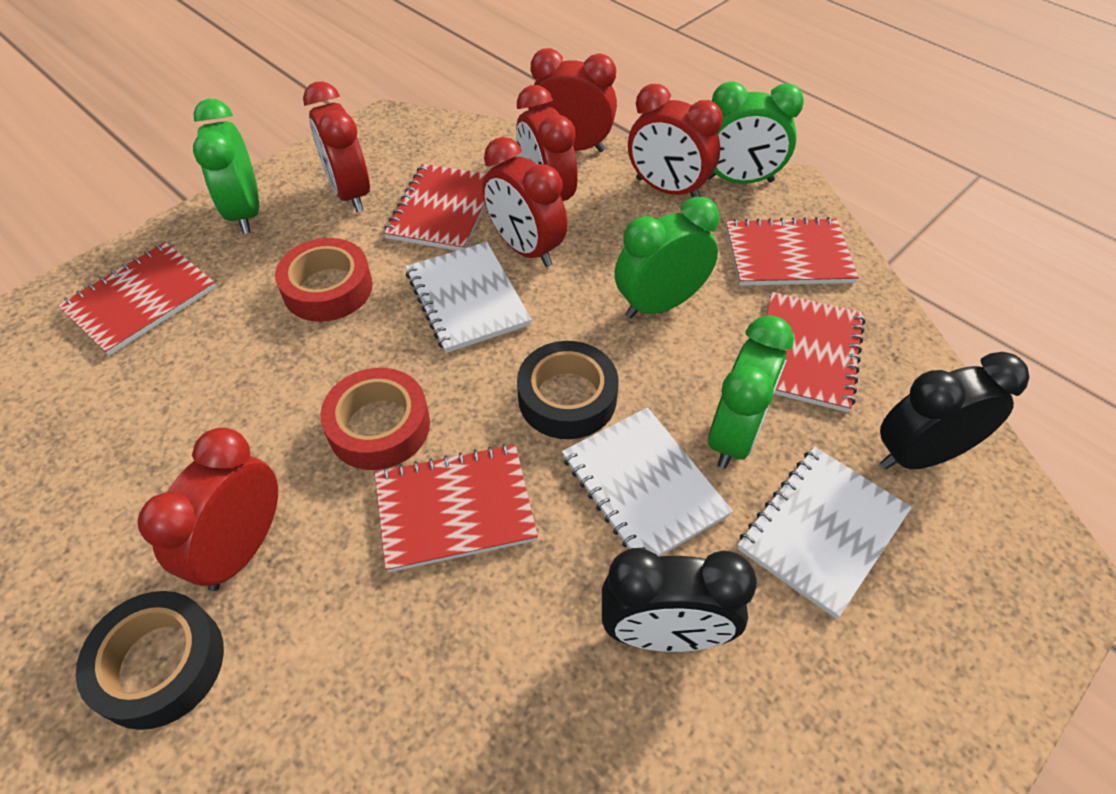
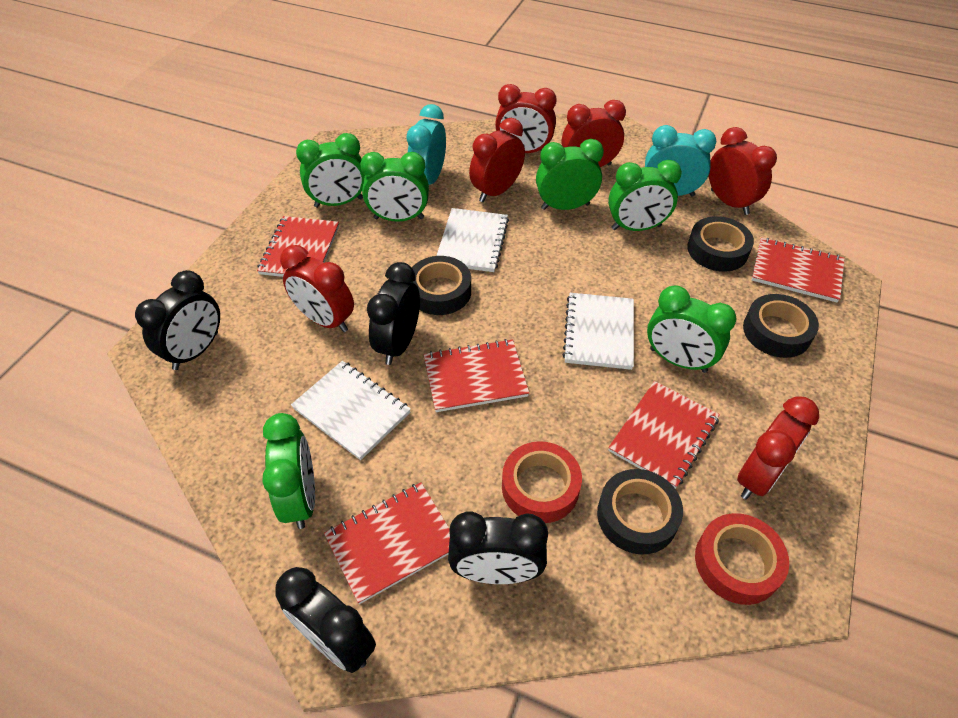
black clock: [602,548,757,652] [880,352,1029,469] = 2 -> [135,270,220,370] [275,567,376,673] [367,262,420,365] [448,511,548,584] = 4
black tape: [76,591,224,730] [517,341,618,439] = 2 -> [412,256,471,315] [597,469,683,555] [687,216,754,272] [743,294,819,358] = 4
green clock: [193,99,259,234] [615,197,720,319] [708,81,804,184] [708,315,794,469] = 4 -> [262,413,315,529] [296,133,365,208] [360,152,429,222] [536,139,604,210] [608,160,682,231] [647,285,736,373] = 6
turquoise clock: none = 0 -> [407,104,446,185] [645,125,716,197] = 2

